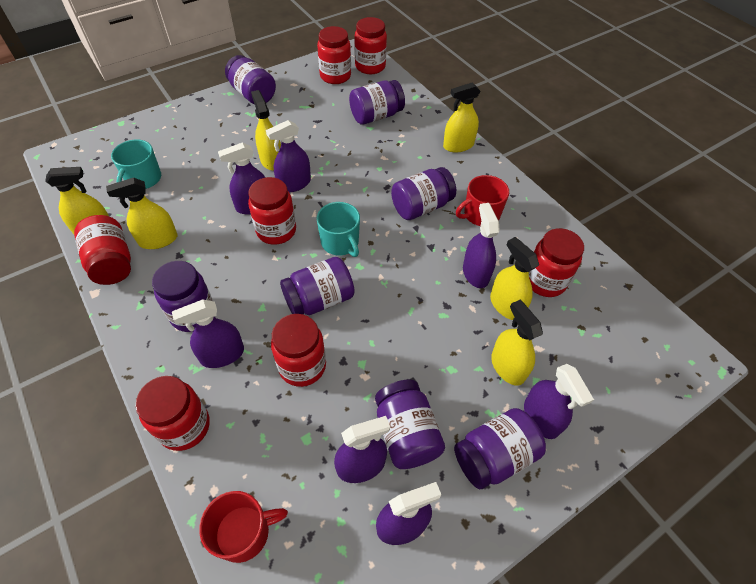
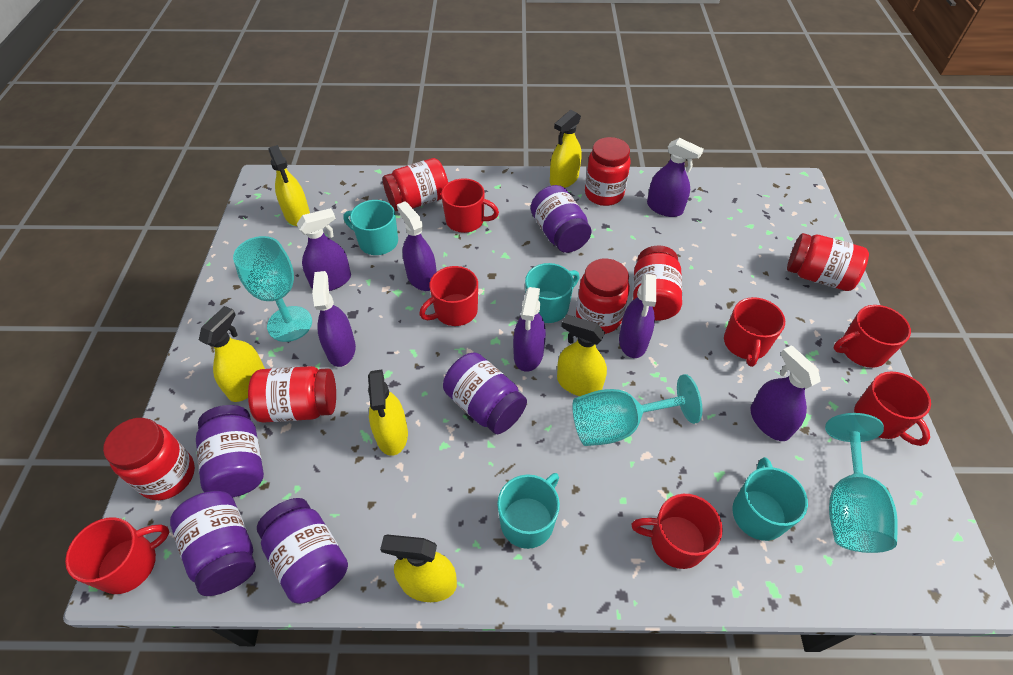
purple jar: [152,261,213,332] [225,55,276,105] [280,257,355,315] [349,80,405,125] [375,380,445,469] [391,167,456,220] [454,408,546,489] = 7 -> [170,491,256,596] [196,405,264,498] [257,498,348,604] [443,352,527,434] [531,185,591,253] = 5
red mug: [199,491,288,563] [456,175,509,226] = 2 -> [65,517,170,594] [419,266,478,326] [441,178,499,233] [632,494,723,569] [724,297,785,367] [834,305,911,368] [854,372,931,446] = 7
turquoise goblet: none = 0 -> [233,236,312,342] [572,374,703,446] [825,413,898,553] = 3
turquoise mug: [111,140,161,189] [316,202,360,257] = 2 -> [344,200,398,255] [497,473,560,549] [525,263,580,323] [732,457,808,541] = 4

